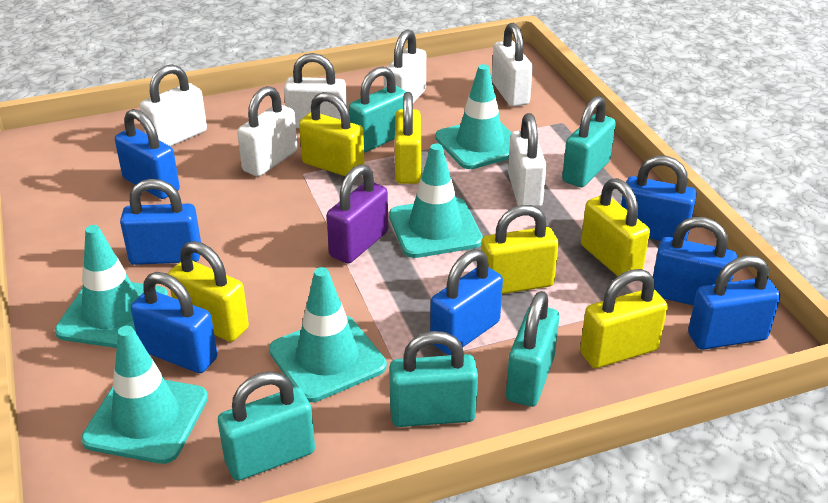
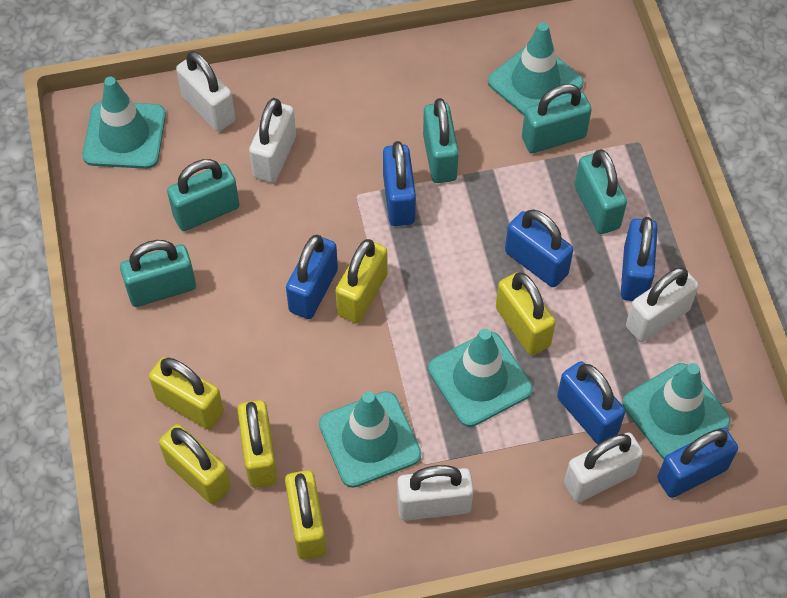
blue padlock: [115,109,180,199] [120,179,201,265] [131,272,217,373] [430,249,503,355] [621,155,697,241] [653,217,737,306] [688,256,780,350] = 7 -> [286,235,338,319] [383,141,416,226] [505,210,573,287] [557,361,625,444] [621,217,657,301] [657,428,738,498] = 6
purple padlock: [327,164,388,264] = 1 -> none = 0
white padlock: [140,65,207,146] [237,86,298,177] [284,53,347,128] [384,29,426,103] [492,23,533,107] [508,113,547,207] = 6 -> [176,51,235,132] [249,98,296,183] [397,465,474,521] [564,432,643,502] [626,267,698,342] = 5

